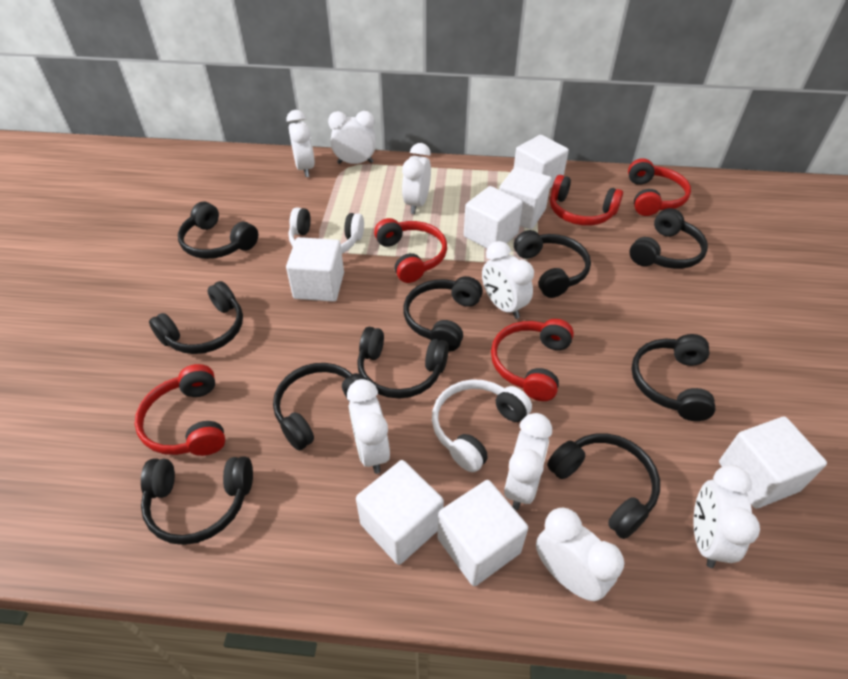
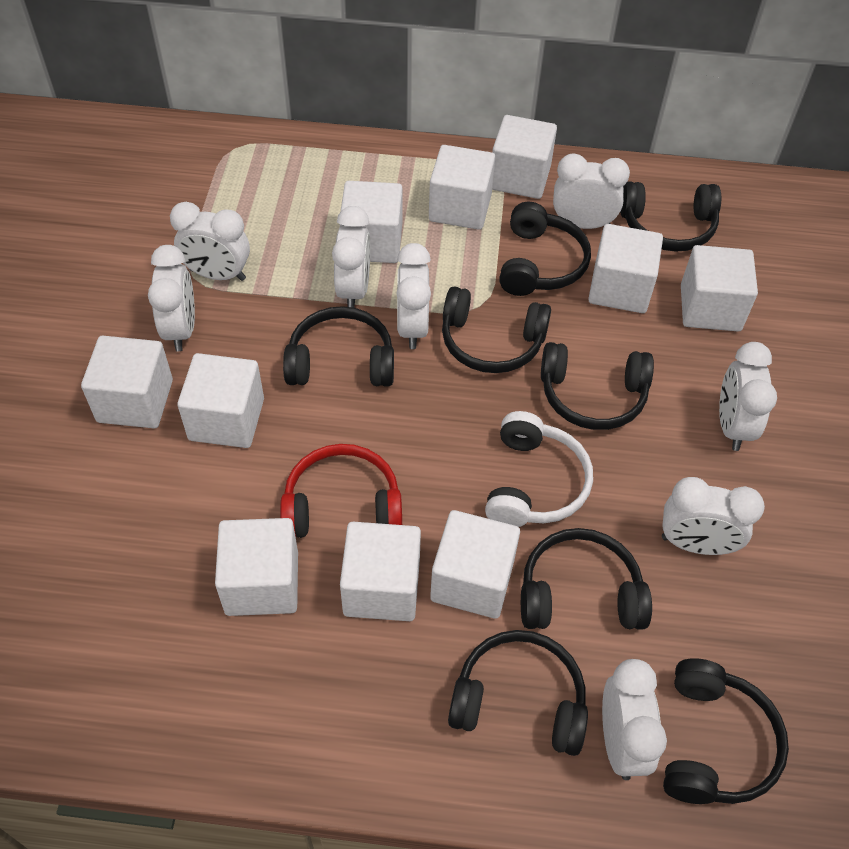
black headphones: [141,456,253,545] [149,281,243,354] [178,202,258,259] [273,363,366,450] [357,327,449,399] [403,276,483,352] [514,230,591,298] [547,433,660,539] [629,208,708,269] [631,334,716,421] = 10 -> [283,306,394,387] [442,286,551,373] [448,630,588,756] [499,202,591,296] [521,528,652,629] [541,342,654,430] [620,181,721,252] [663,658,789,804] = 8
red headphones: [135,364,225,456] [374,218,447,283] [491,319,574,401] [550,175,623,226] [628,158,691,216] = 5 -> [280,444,402,538] = 1
white cube: [286,237,344,302] [356,460,444,565] [437,480,528,586] [464,186,523,248] [499,167,551,229] [514,135,569,188] [719,416,827,509] = 7 -> [81,336,173,428] [177,353,264,448] [215,518,298,616] [340,181,403,263] [340,522,421,621] [429,145,495,230] [430,510,520,619] [492,115,557,199] [589,224,663,313] [681,245,758,332] = 10
white headphones: [289,207,364,254] [432,379,532,472] = 2 -> [485,411,593,527] = 1

